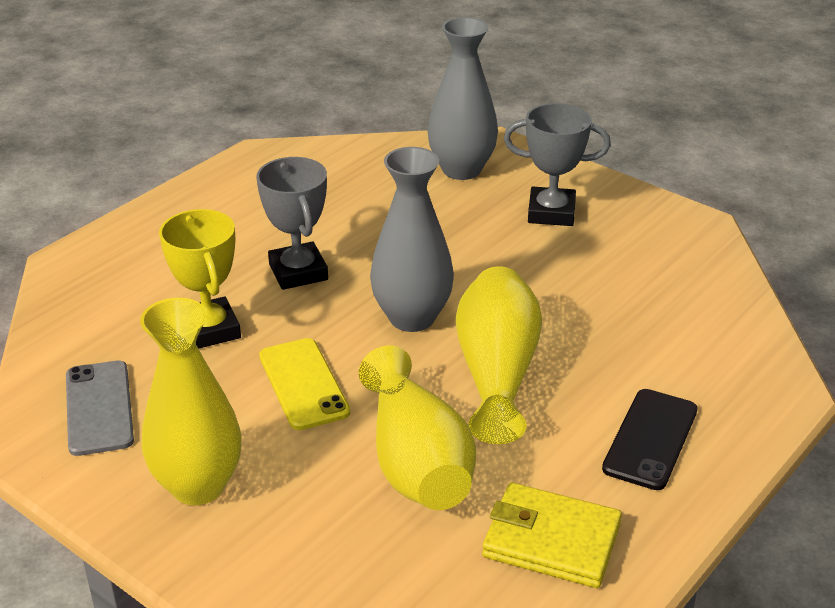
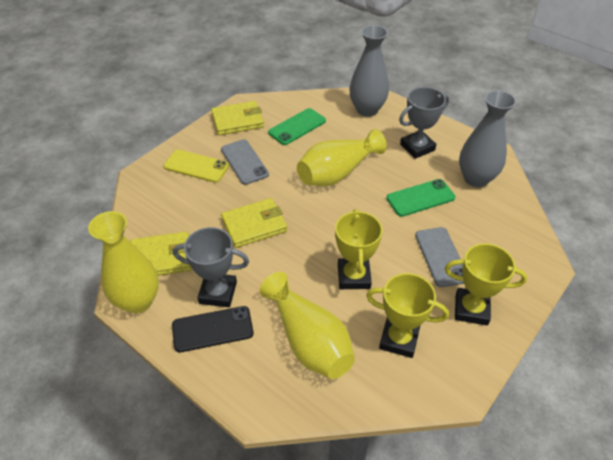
green phone: none = 0 -> [268,108,326,145] [386,179,455,217] = 2
grey phone: [66,360,134,456] = 1 -> [221,139,269,185] [415,227,464,287] = 2
yellow trophy: [159,209,241,349] = 1 -> [335,209,383,289] [366,273,449,358] [445,243,527,325] = 3
yellow wallet: [482,482,622,588] = 1 -> [131,231,192,276] [211,101,264,135] [221,198,287,248] = 3

